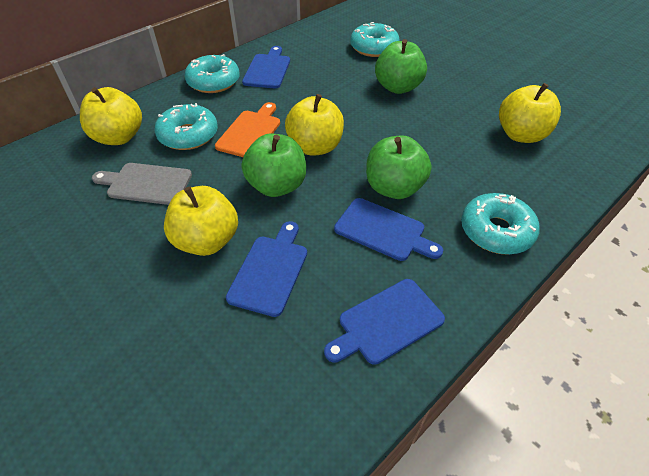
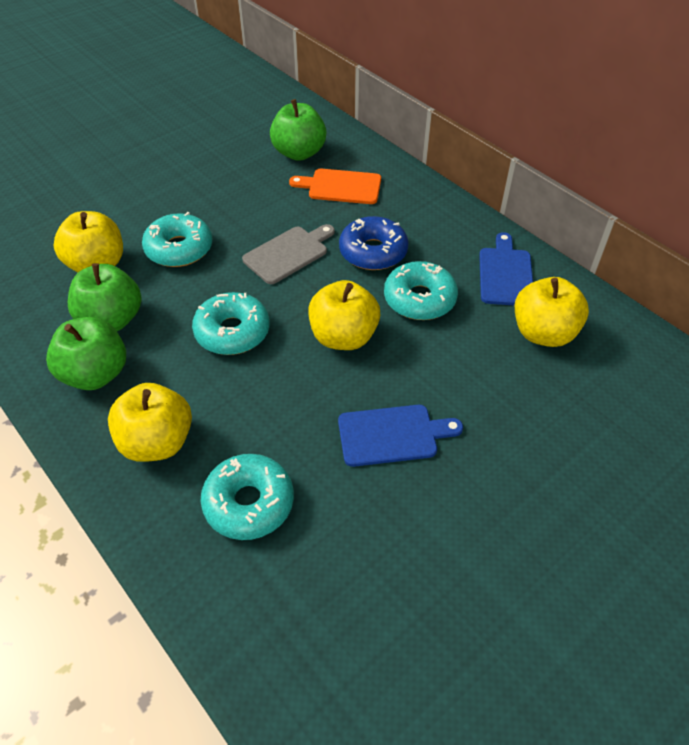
blue cutting board: [226,221,307,317] [242,46,290,88] [324,279,445,365] [334,198,443,261] = 4 -> [338,405,463,467] [479,232,533,306] = 2
blue donut: none = 0 -> [339,216,409,270] = 1

